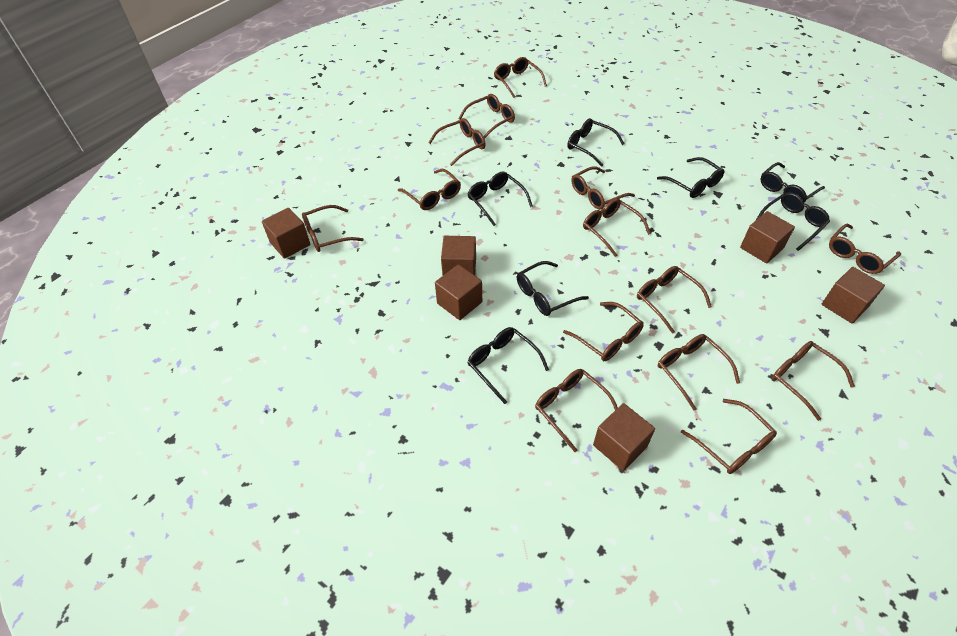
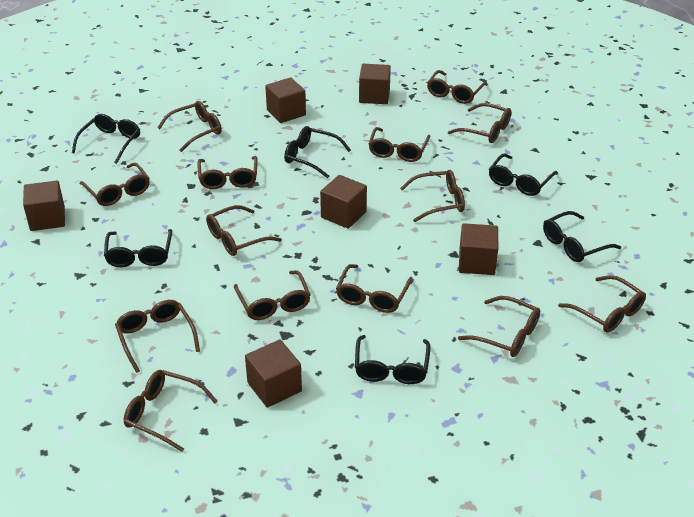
black glasses: [467,327,549,404] [468,172,533,226] [517,261,589,316] [567,118,625,167] [657,157,724,198] [756,192,830,251] [761,162,825,202] = 7 -> [72,114,140,164] [104,229,172,267] [284,126,351,178] [355,335,431,384] [489,154,558,196] [543,211,621,262] = 6

